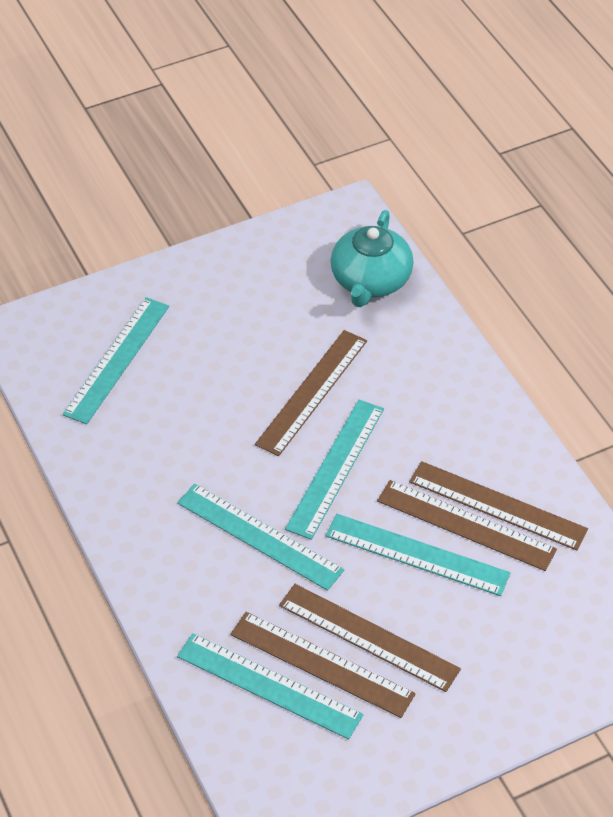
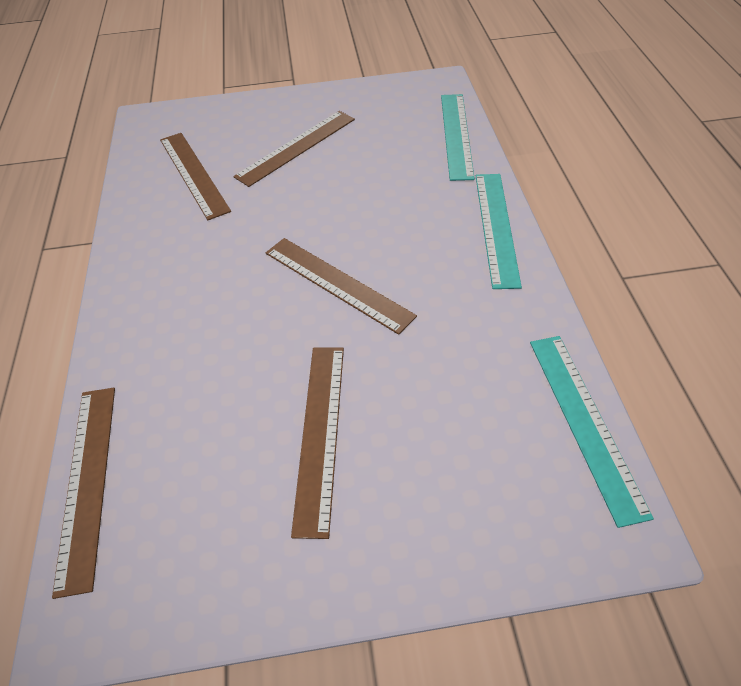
turquoise ruler: [63,297,169,424] [177,484,344,591] [177,633,363,739] [285,400,384,540] [326,514,510,596] = 5 -> [441,94,475,181] [476,174,522,289] [530,336,654,528] = 3
turquoise teapot: [330,210,414,307] = 1 -> none = 0

